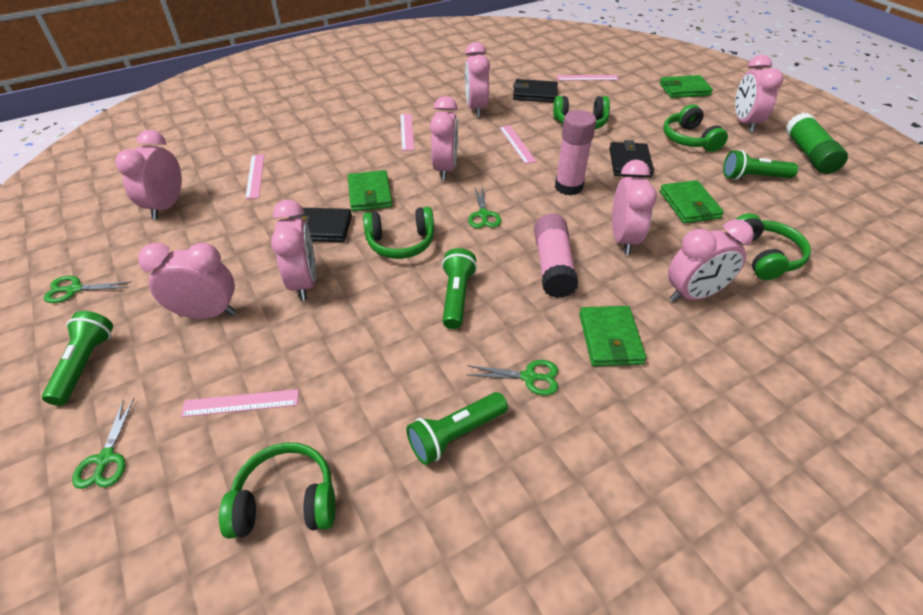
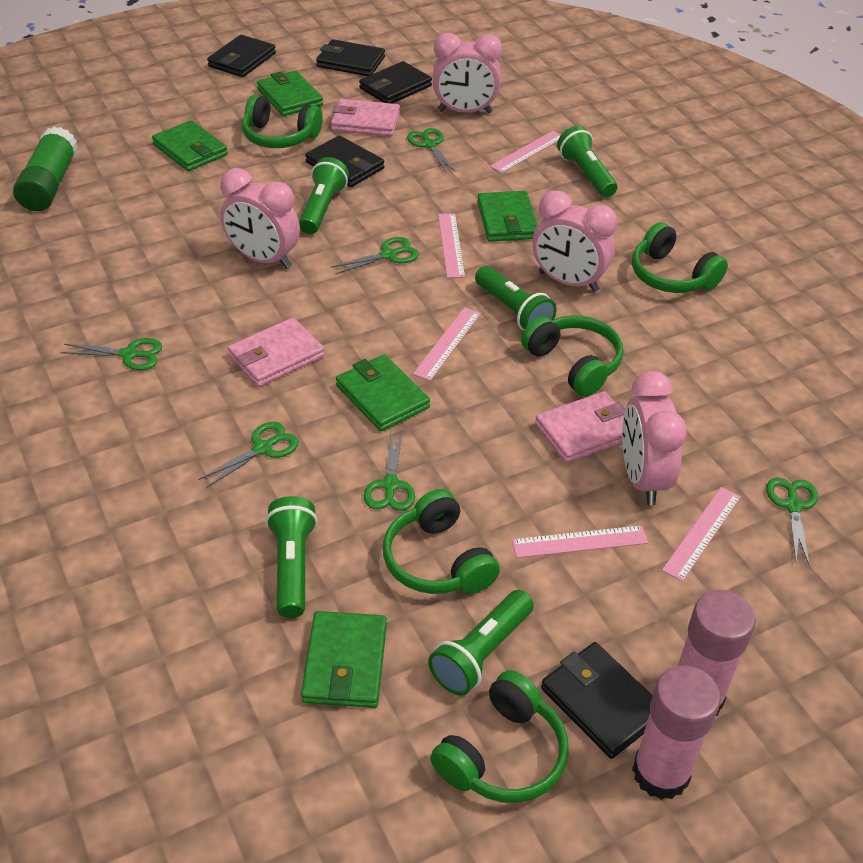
black wallet: [289,208,352,242] [513,79,558,103] [609,140,654,178] = 3 -> [207,35,276,77] [305,136,385,187] [316,39,385,76] [359,61,432,104] [541,642,653,759] = 5
green flashlight: [42,311,113,406] [406,392,508,465] [442,248,477,329] [723,150,798,180] = 4 -> [266,496,317,618] [299,157,349,234] [428,590,534,696] [475,266,557,331] [557,126,617,198] = 5
green scissors: [44,276,132,303] [72,398,134,489] [468,186,501,228] [468,360,558,396] = 4 -> [61,338,162,370] [198,422,299,488] [331,237,419,274] [364,430,415,511] [407,128,455,172] [766,477,818,564] = 6
green wallet: [348,170,392,212] [579,306,646,366] [660,75,713,98] [660,180,724,223] = 4 -> [152,120,228,171] [257,71,323,116] [301,611,387,708] [336,355,430,431] [477,191,538,242] = 5
pink clock: [115,130,182,220] [138,243,236,319] [271,200,316,301] [430,96,458,181] [465,42,490,117] [612,160,657,255] [668,219,754,302] [735,55,783,132] = 8 -> [220,168,300,269] [433,33,502,113] [533,191,617,292] [622,371,687,505] = 4
pink wallet: none = 0 -> [228,318,325,387] [331,99,400,137] [535,391,625,463] = 3

